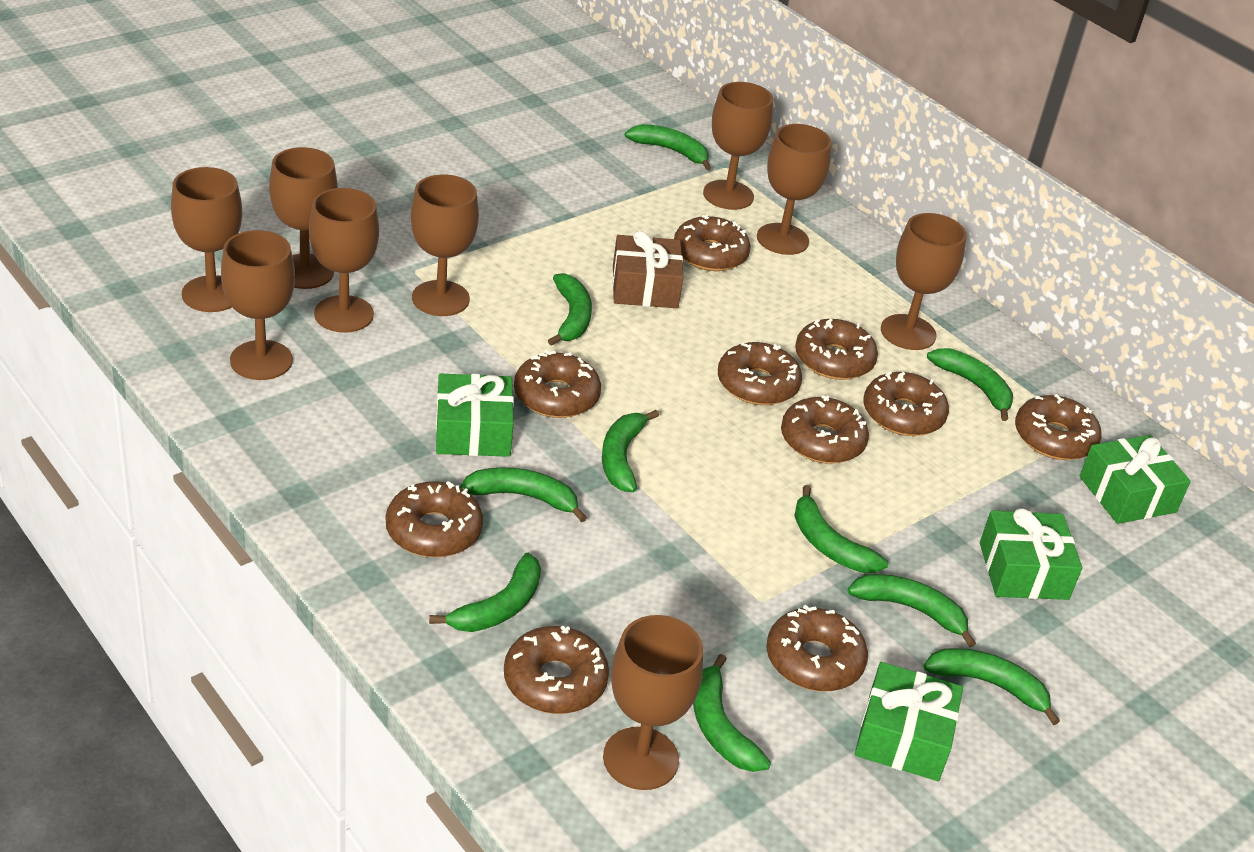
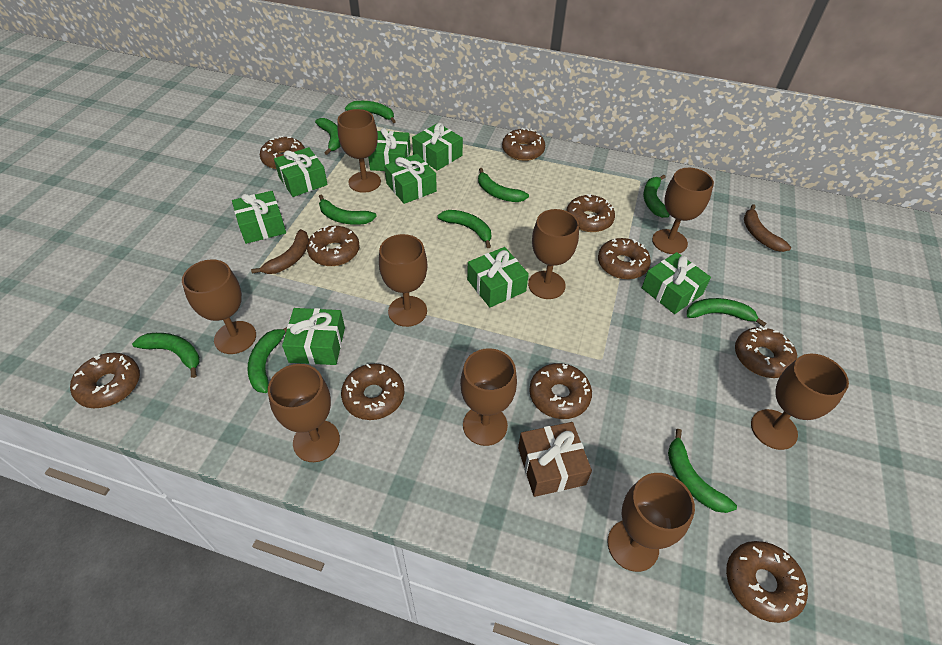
brown banana: none = 0 -> [251,229,309,274] [744,204,791,252] = 2
green gift: [436,374,514,457] [855,662,963,781] [980,508,1082,600] [1079,435,1191,524] = 4 -> [232,191,286,244] [274,147,328,197] [282,308,345,365] [368,128,411,171] [384,154,437,204] [412,123,463,171] [467,247,529,308] [642,252,711,314] = 8

